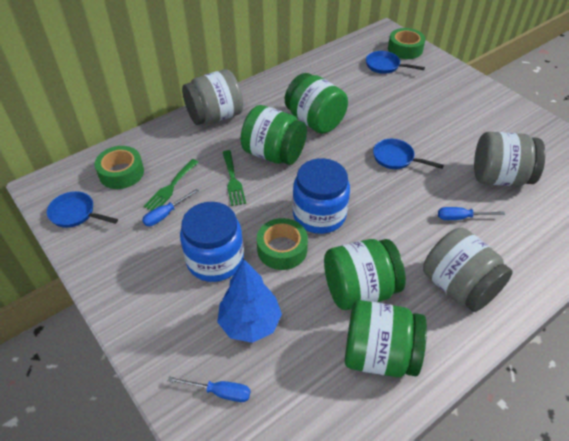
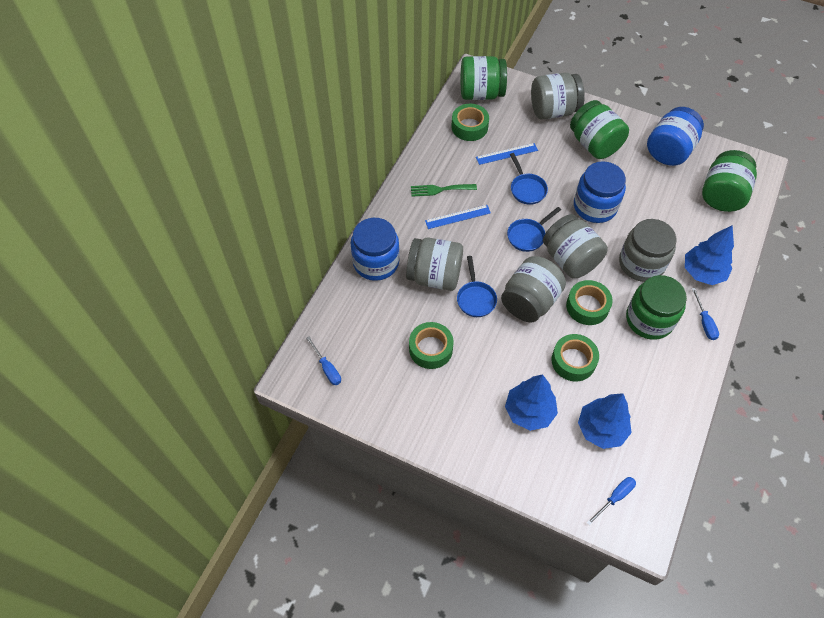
blue jar: [180,202,244,282] [292,158,350,234] = 2 -> [351,218,400,281] [574,161,626,223] [647,107,704,166] = 3
blue ruler: none = 0 -> [425,205,491,229] [476,143,538,165] = 2
blue tree: [217,260,282,343] = 1 -> [505,374,558,431] [578,393,632,449] [685,225,734,285] = 3
green fork: [143,159,199,211] [223,150,246,206] = 2 -> [411,184,477,197] = 1
green tape: [95,146,144,189] [257,218,308,270] [388,28,426,59] = 3 -> [409,322,454,369] [451,104,489,141] [551,334,599,381] [566,280,613,325] = 4
grey jar: [182,69,243,125] [423,228,513,312] [474,132,545,186] = 3 -> [406,238,463,291] [501,256,566,322] [531,73,585,120] [543,214,608,278] [619,219,676,282] = 5

